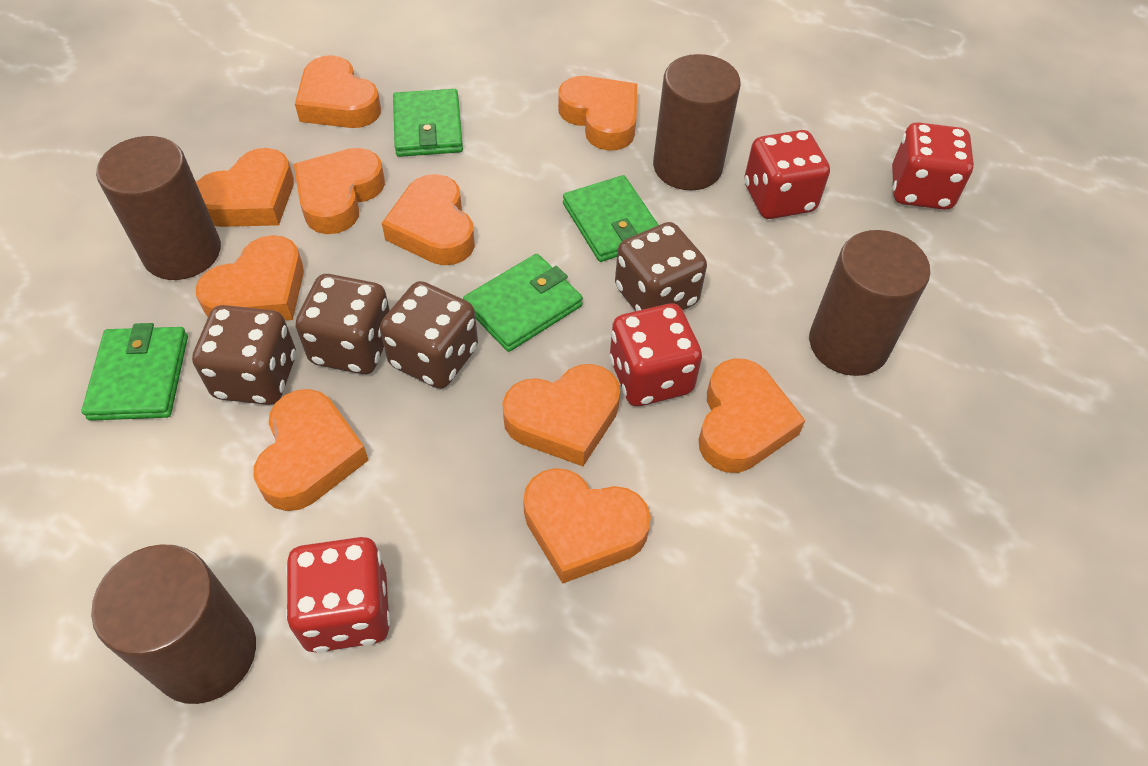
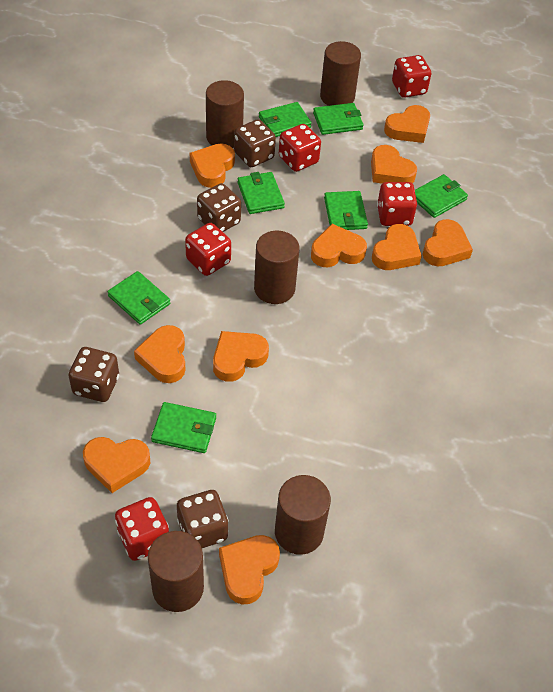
brown cylinder: [91,544,256,704] [96,136,221,280] [653,54,741,191] [809,230,930,376] = 4 -> [148,531,204,612] [206,80,244,148] [254,231,299,304] [275,475,331,555] [320,41,361,106] = 5
green wallet: [82,323,188,421] [393,89,463,157] [463,254,583,352] [563,175,658,262] = 4 -> [107,271,170,325] [151,402,216,453] [237,172,285,214] [259,102,312,137] [313,103,363,135] [324,191,368,230] [415,174,468,218] = 7
red dice: [286,537,390,653] [609,304,702,406] [744,130,830,219] [892,122,974,210] = 4 -> [115,497,169,561] [185,223,231,276] [279,124,321,172] [377,182,417,226] [392,55,431,98] = 5

